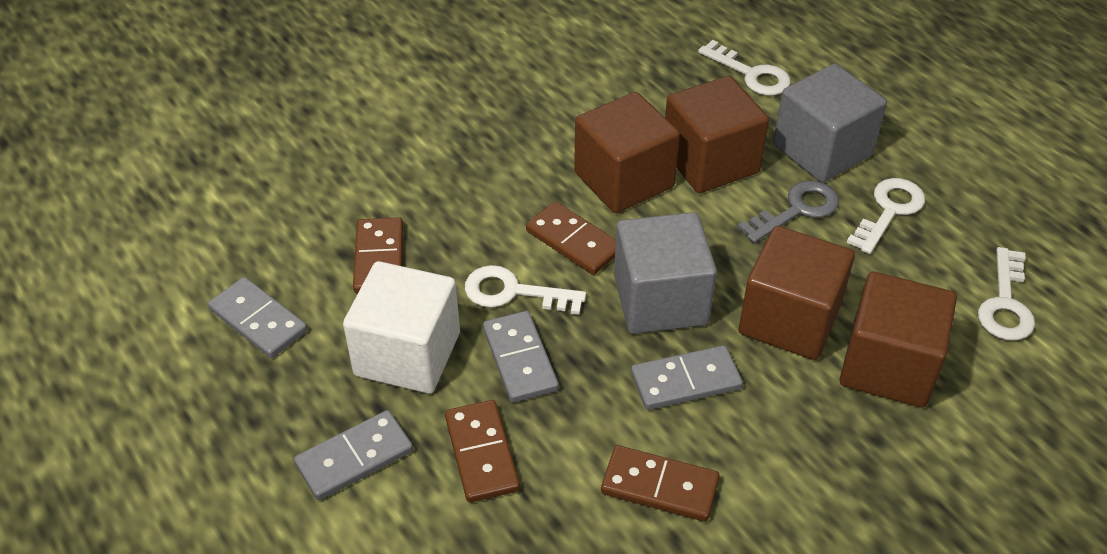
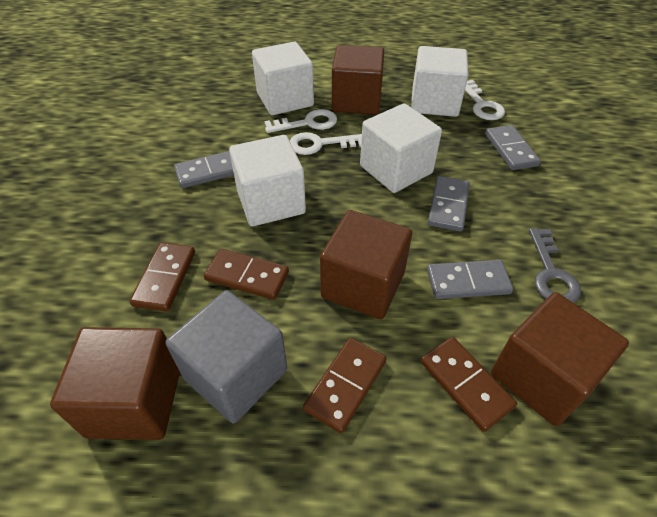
grey cube: [614,212,717,334] [773,64,887,183] = 2 -> [165,290,287,423] = 1
white cube: [343,261,460,394] = 1 -> [229,135,306,226] [252,42,314,115] [360,103,442,193] [411,46,469,117] = 4
white key: [465,265,586,315] [698,40,791,95] [847,178,925,254] [978,247,1035,341] = 4 -> [265,109,337,133] [290,132,362,155] [465,80,505,120] = 3

